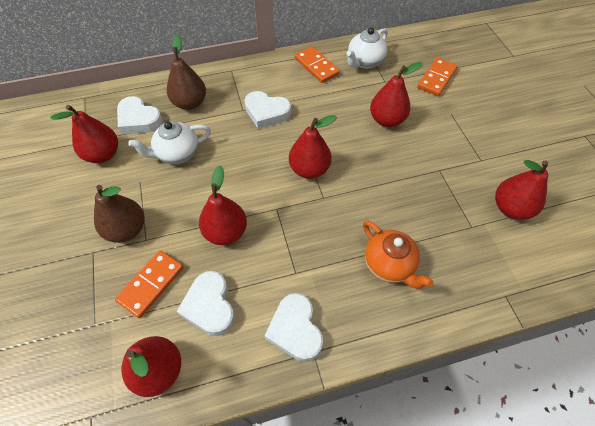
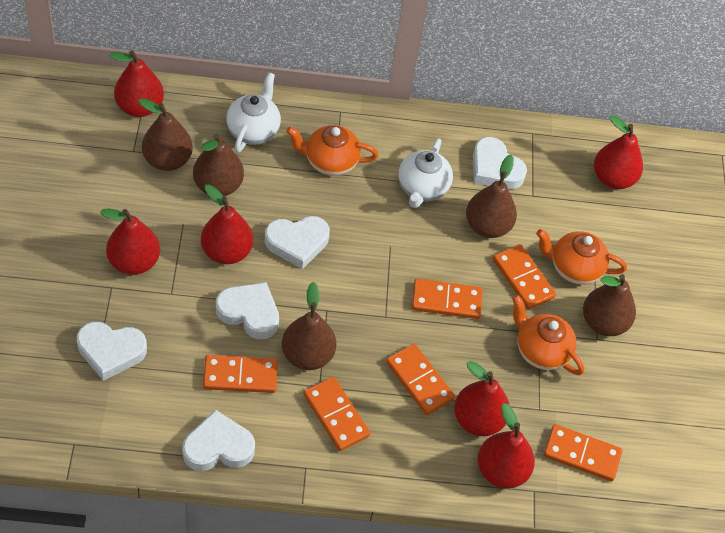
brown pear: [94,185,144,243] [167,34,206,110] = 2 -> [138,98,193,171] [193,134,244,197] [282,282,336,370] [466,155,517,238] [583,274,636,336] = 5
orange domino: [115,250,184,318] [295,46,340,83] [417,58,457,96] = 3 -> [203,355,278,393] [304,377,370,451] [386,344,455,415] [412,279,482,319] [493,244,556,310] [544,424,622,481] = 6
orange teapot: [363,220,434,289] = 1 -> [286,125,378,176] [512,295,584,375] [536,229,627,284] = 3
white heart: [117,96,163,134] [176,271,235,336] [244,91,291,129] [264,293,323,362] = 4 -> [77,322,147,381] [182,409,255,471] [216,282,279,339] [265,216,330,269] [473,137,527,189] = 5

